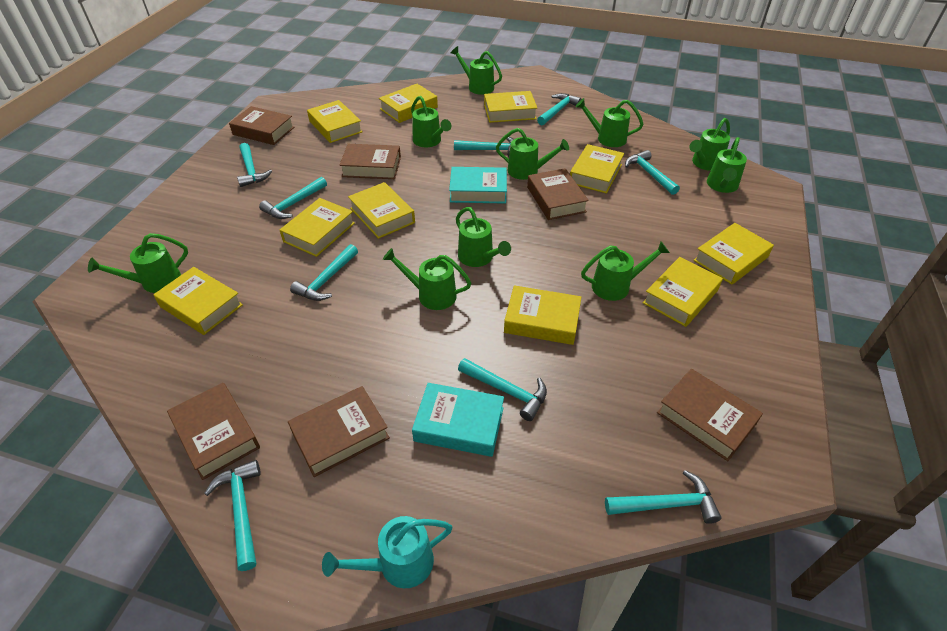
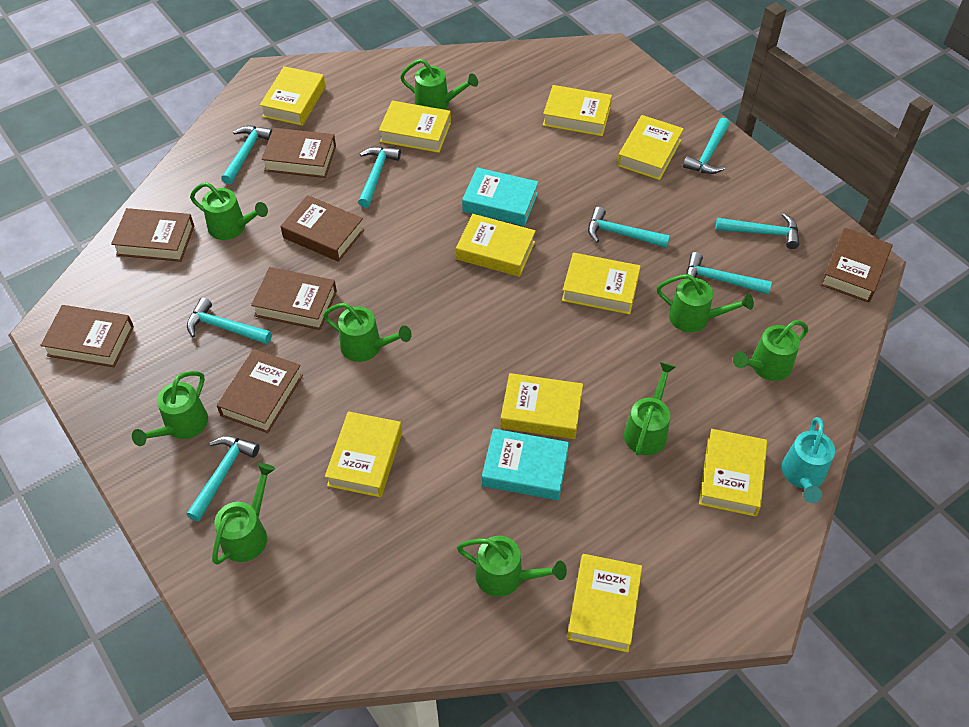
brown book: [167,383,260,480] [229,106,294,145] [288,386,390,477] [339,144,401,179] [527,168,589,220] [657,369,763,461] = 6 -> [40,305,134,367] [111,208,194,262] [217,349,303,433] [251,267,337,330] [261,128,336,178] [281,195,365,262] [820,228,893,303] = 7
green watering can: [88,233,188,293] [383,248,471,310] [411,96,451,147] [451,46,502,95] [456,207,511,267] [496,128,569,180] [576,98,643,147] [581,242,670,301] [689,118,730,171] [707,137,747,193] = 10 -> [132,371,208,446] [190,182,268,240] [212,463,275,565] [323,303,412,362] [400,59,478,110] [457,536,567,597] [624,362,676,455] [657,274,754,332] [733,320,809,381] = 9
turquoise hammer: [204,460,261,571] [237,143,272,187] [259,177,327,219] [290,244,358,301] [454,137,514,157] [458,358,547,421] [537,93,582,125] [605,470,722,524] [625,150,680,195] = 9 -> [186,436,260,521] [187,297,272,344] [221,126,273,184] [358,147,401,208] [588,207,670,248] [683,118,730,174] [686,252,772,294] [715,213,799,249] = 8

